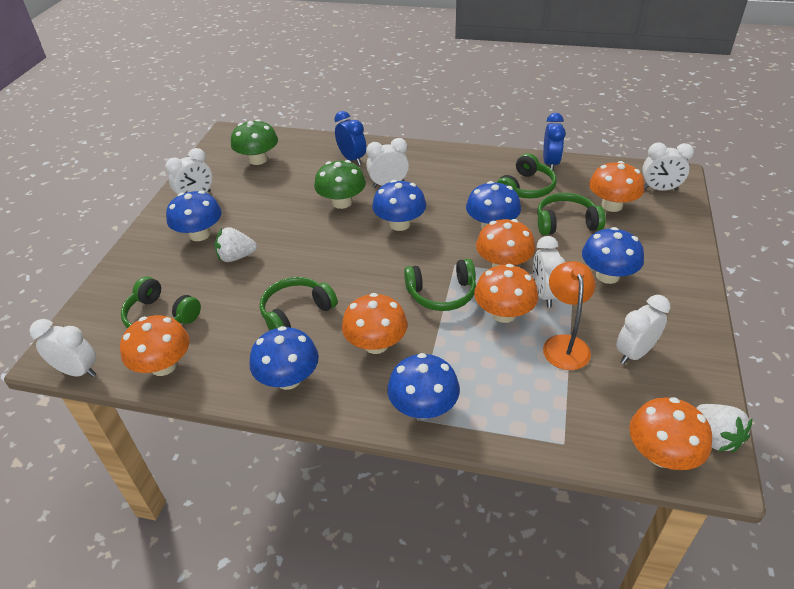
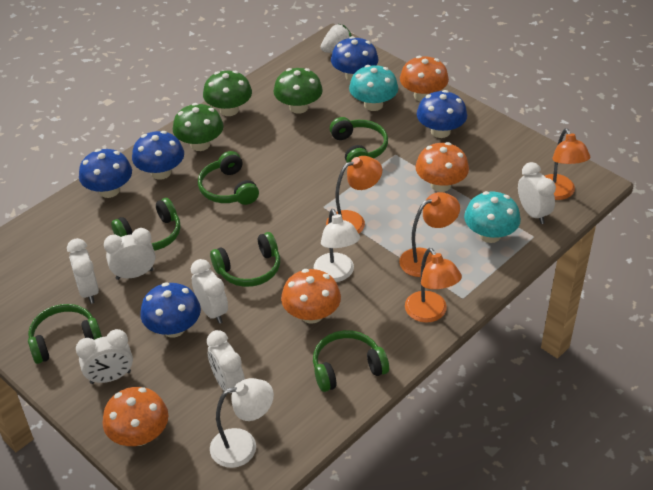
blue clock: [334,111,366,165] [543,113,566,170] = 2 -> none = 0
blue mushroom: [166,191,222,241] [249,326,319,390] [372,180,426,231] [387,353,460,419] [466,181,521,229] [582,227,644,284] = 6 -> [79,149,132,198] [132,131,184,180] [140,282,201,338] [331,36,378,82] [417,90,467,138] = 5
green headphones: [121,276,201,329] [260,277,338,330] [404,259,476,311] [496,153,557,198] [537,193,606,235] = 5 -> [28,304,102,364] [111,198,181,251] [198,151,259,205] [210,232,280,287] [313,330,389,392] [330,117,388,163] = 6
green mushroom: [231,119,278,165] [314,160,366,209] = 2 -> [173,103,224,151] [203,71,252,116] [273,68,323,114] = 3
orange lamp: [543,261,595,370] = 1 -> [326,156,382,234] [399,192,460,277] [405,248,462,323] [545,128,591,200] = 4
orange mushroom: [120,315,189,376] [342,293,408,354] [474,264,538,323] [476,219,535,267] [589,161,644,212] [629,397,712,470] = 6 -> [102,387,168,446] [281,269,341,324] [400,56,449,102] [416,142,469,192] = 4
turquoise mushroom: none = 0 -> [349,65,398,111] [464,191,521,243] = 2
white lamp: none = 0 -> [210,378,274,468] [314,209,360,282] = 2
white strawberry: [215,227,257,262] [697,404,753,453] = 2 -> [321,24,352,53] = 1

